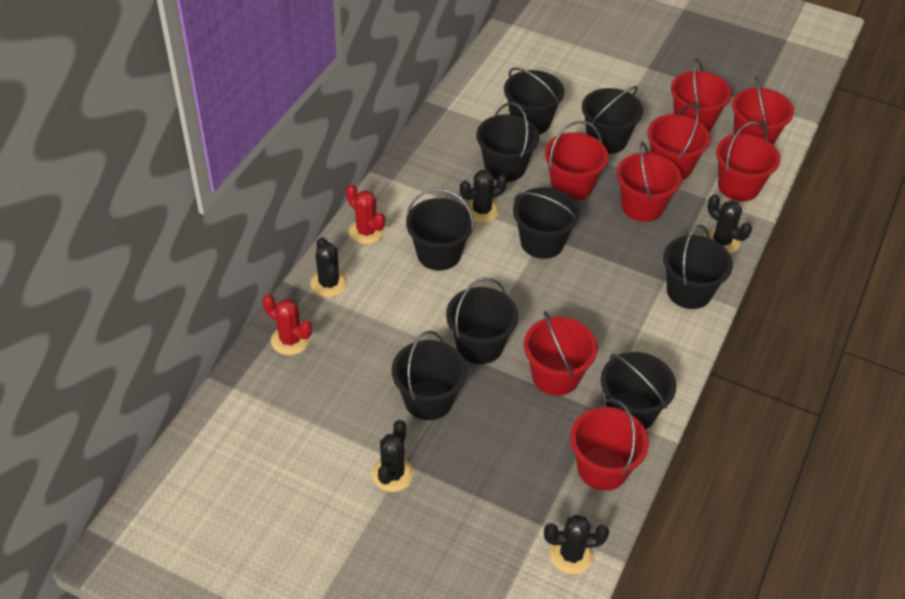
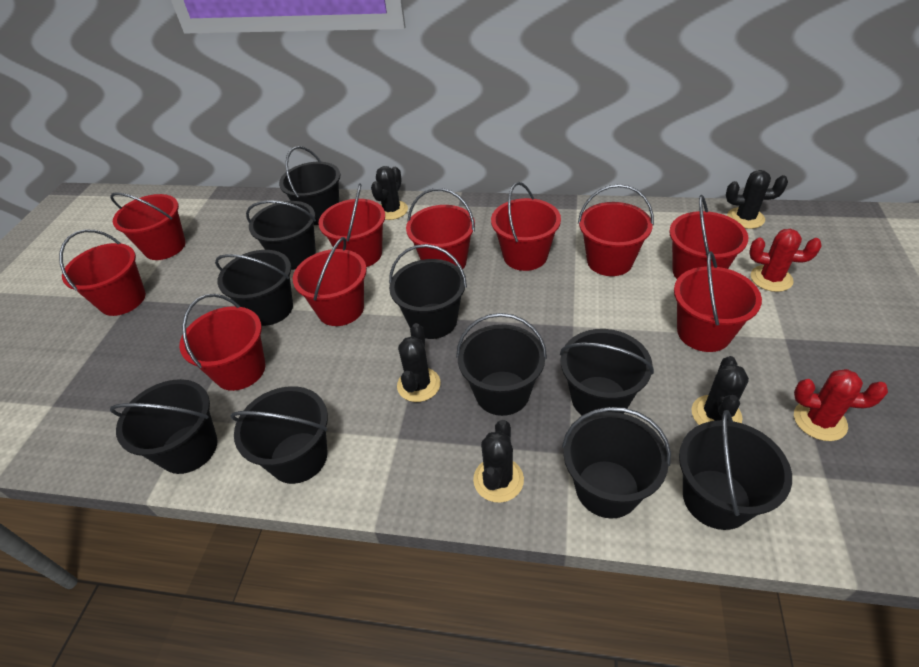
black bucket: [392,331,467,420] [406,188,474,270] [446,277,518,364] [476,102,539,182] [504,67,564,134] [513,187,580,259] [582,86,643,154] [601,352,676,430] [663,225,733,309] = 9 -> [110,379,218,474] [215,250,293,326] [230,386,328,484] [246,200,316,270] [279,146,340,225] [389,244,467,339] [456,313,547,416] [560,329,654,415] [562,407,671,519] [679,410,792,530] = 10
red bucket: [524,311,598,396] [545,121,609,201] [570,399,649,491] [617,142,682,222] [647,104,711,180] [671,59,732,132] [716,122,780,201] [732,76,794,145] = 8 -> [59,230,146,316] [110,192,186,260] [179,294,266,391] [293,237,367,326] [318,184,385,267] [406,188,475,269] [491,182,561,271] [578,184,654,276] [669,195,748,279] [674,251,762,352] = 10

